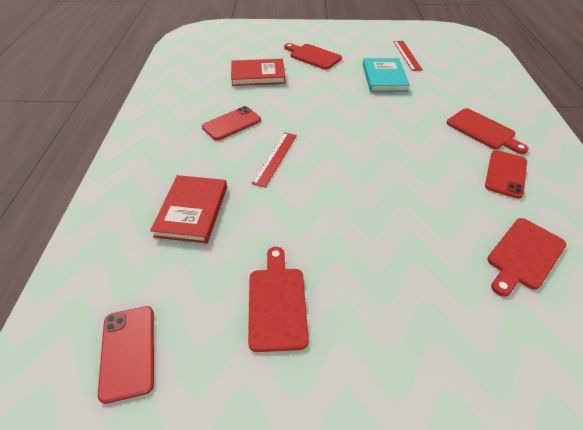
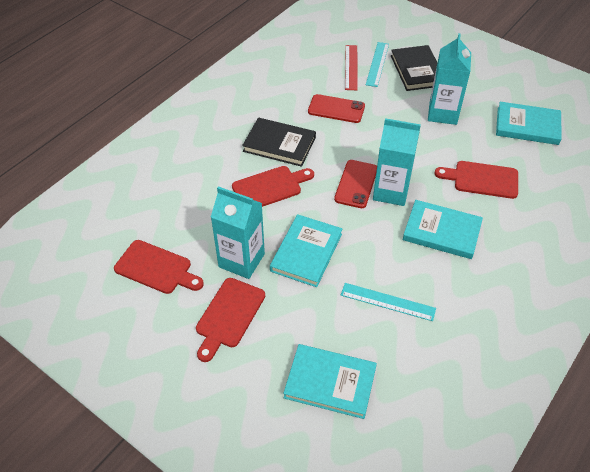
black book: none = 0 -> [242,118,316,167] [391,45,438,91] = 2
red book: [150,175,227,243] [231,59,285,86] = 2 -> none = 0
red phone: [98,306,154,404] [202,106,261,141] [485,150,527,199] = 3 -> [308,94,365,123] [334,160,377,208] = 2
red ruler: [252,132,297,188] [394,41,423,71] = 2 -> [345,45,358,90] = 1
turquoise book: [363,58,410,92] = 1 -> [270,214,342,287] [283,344,377,419] [403,200,483,259] [496,102,562,145] = 4
turquoise carton: none = 0 -> [211,186,265,279] [373,118,421,206] [428,33,471,125] = 3
turquoise ruler: none = 0 -> [341,283,436,321] [366,42,389,87] = 2

